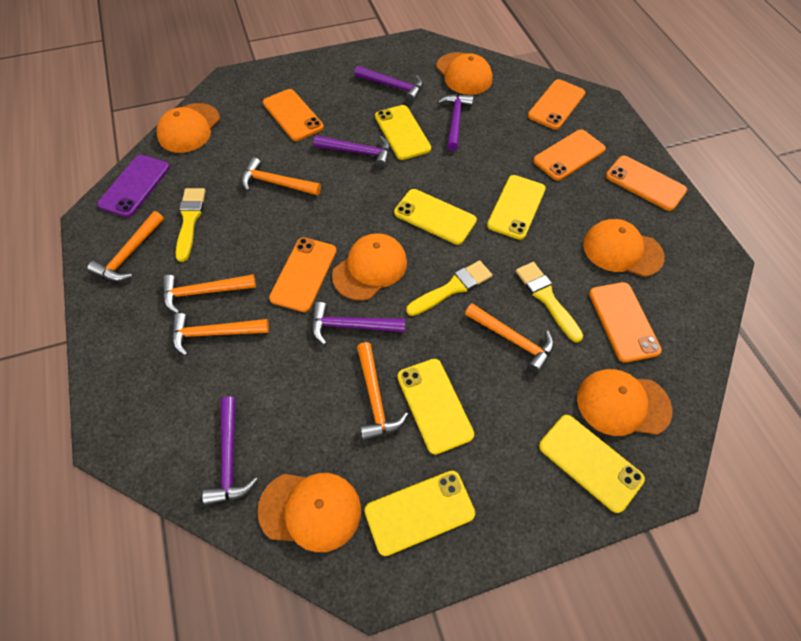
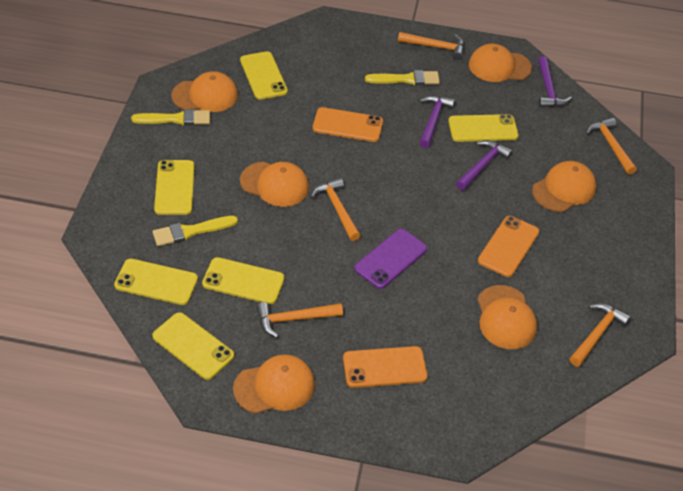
orange hammer: [87,211,164,281] [162,274,256,313] [172,313,269,356] [241,157,321,196] [357,342,408,441] [465,303,554,374] = 6 -> [257,302,343,338] [311,178,361,241] [398,32,464,60] [570,303,631,367] [586,117,637,175] = 5
orange phone: [263,89,324,141] [269,237,337,312] [528,79,586,130] [533,129,606,181] [589,282,662,363] [606,156,687,211] = 6 -> [313,107,383,142] [343,346,427,388] [478,216,539,277] = 3
purple hammer: [202,396,258,505] [312,302,405,345] [314,136,390,168] [354,66,423,103] [437,94,474,151] = 5 -> [419,95,455,148] [456,140,513,190] [538,56,572,108] = 3

